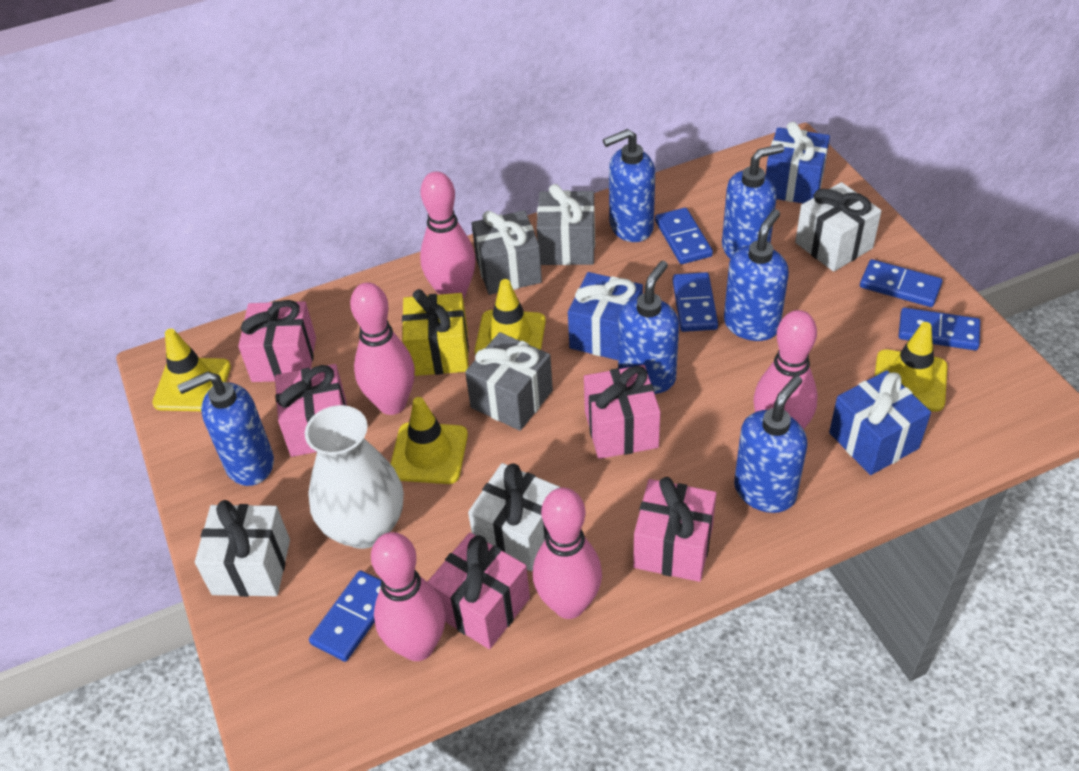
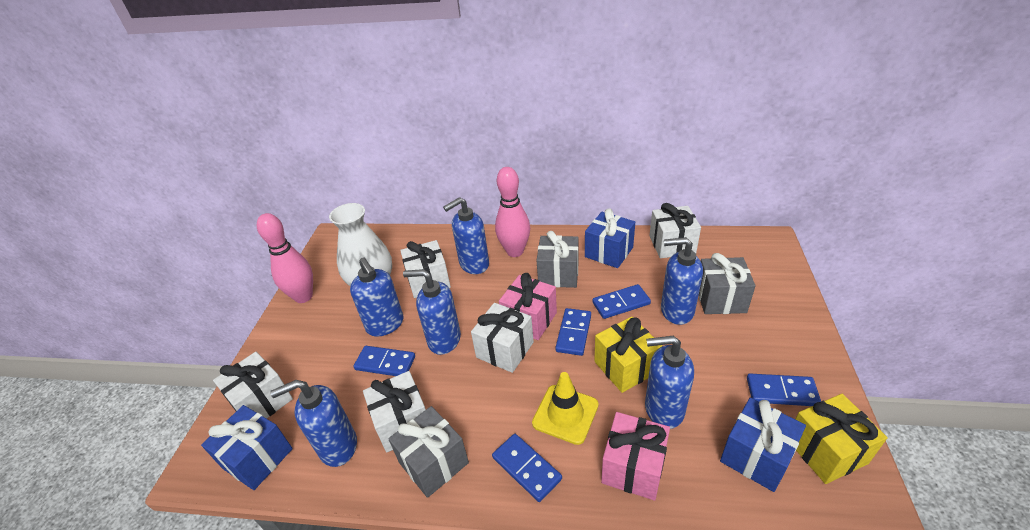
pink bowling pin: [350,282,415,415] [371,532,445,661] [420,171,476,299] [533,488,602,619] [753,310,818,430] = 5 -> [257,213,313,303] [495,167,530,257] = 2
pink gift: [238,300,316,382] [275,364,347,457] [427,533,530,649] [584,365,660,459] [633,477,717,582] = 5 -> [499,273,557,340] [601,412,670,501] = 2
white gift: [195,500,290,597] [468,463,560,571] [795,182,882,272] = 3 -> [213,352,293,419] [363,371,426,452] [400,240,451,298] [471,303,534,373] [649,203,701,258] = 5
yellow gift: [402,289,469,376] = 1 -> [594,317,662,393] [795,394,888,484] = 2
yellow traffic cone: [152,329,231,411] [391,397,468,484] [475,279,546,356] [875,322,947,411] = 4 -> [532,372,599,445] = 1

